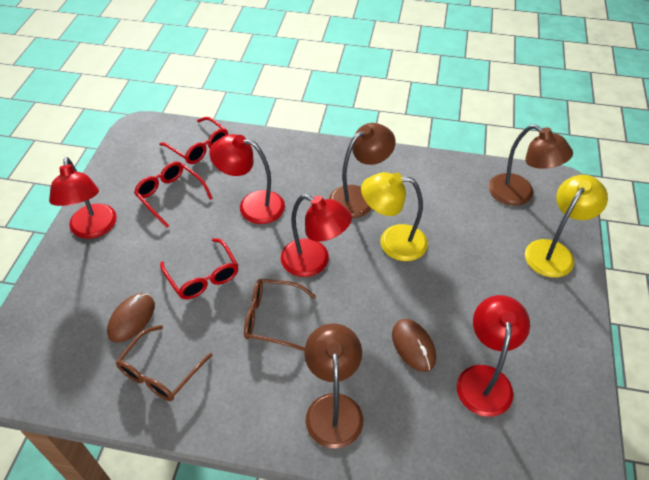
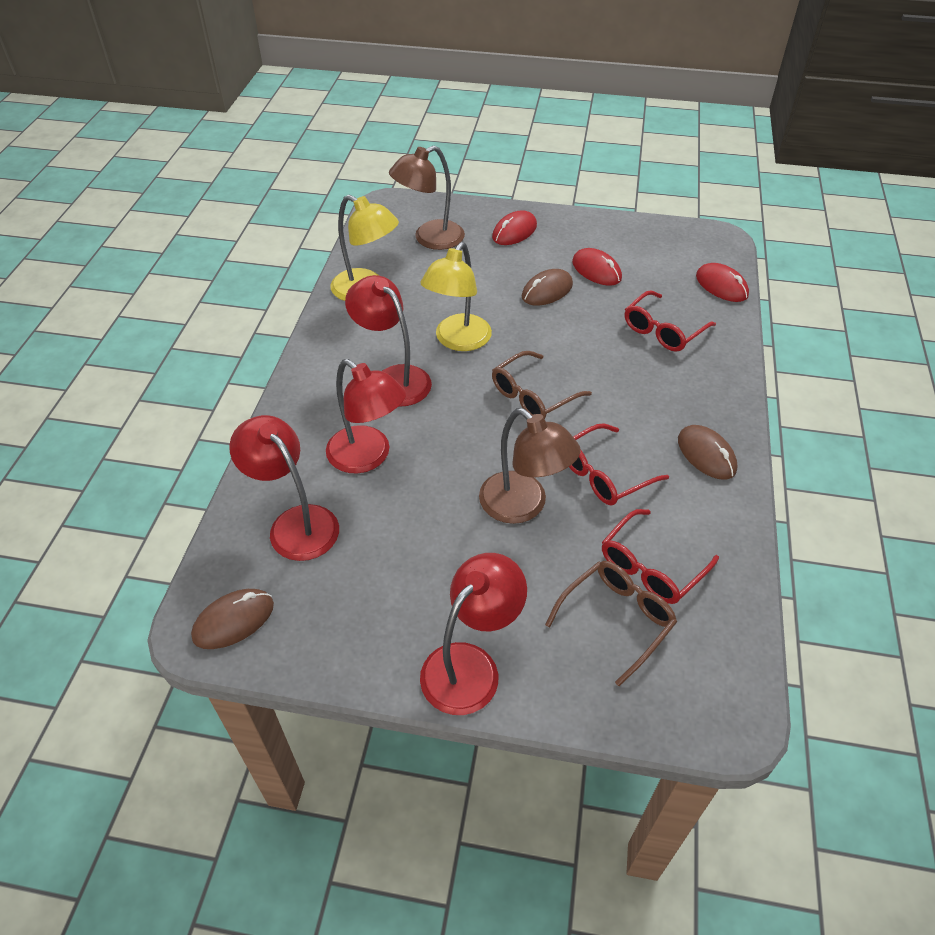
brown lamp: [304,323,363,449] [329,123,396,218] [488,124,573,206] = 3 -> [389,146,465,250] [479,408,581,524] = 2
brown mouse: [107,293,155,343] [392,319,436,372] = 2 -> [191,589,274,649] [522,269,573,306] [678,425,737,480] = 3
red mouse: none = 0 -> [492,210,537,245] [572,248,622,286] [696,263,749,302] = 3

